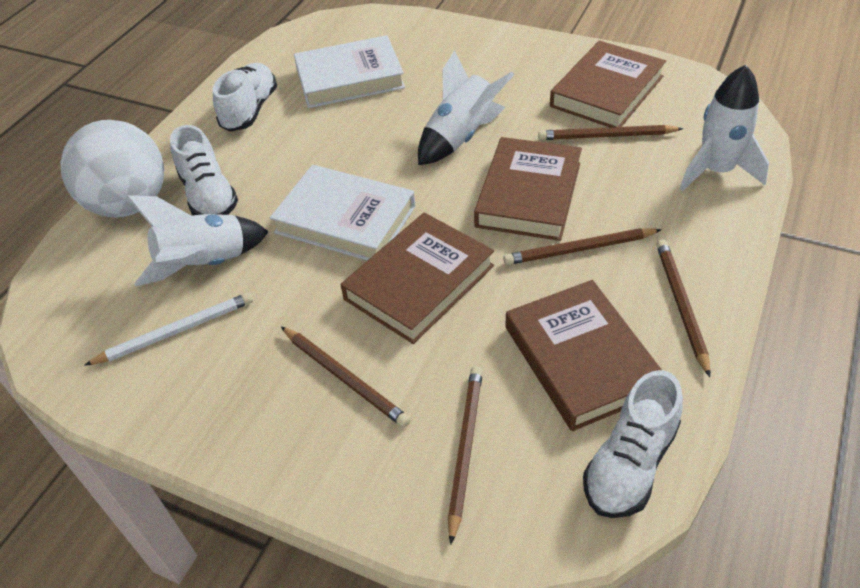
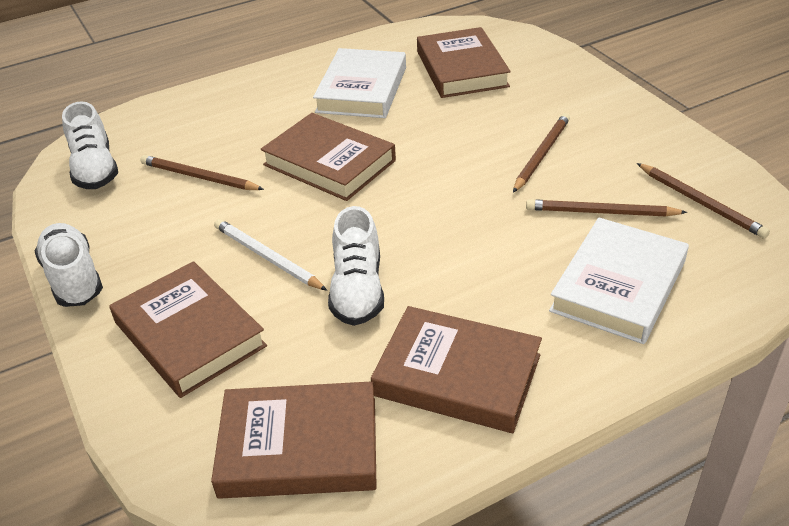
brown book: [341,212,494,344] [474,137,582,241] [506,280,662,431] [550,41,666,127] = 4 -> [109,261,267,398] [211,381,377,499] [261,113,396,201] [371,306,542,433] [417,27,511,98] = 5
brown pencil: [281,326,411,428] [448,366,483,545] [503,228,662,265] [538,125,683,140] [656,239,710,377] = 5 -> [140,155,264,190] [513,113,570,193] [526,199,687,217] [637,163,770,239] = 4
white ball: [61,120,164,218] = 1 -> none = 0
white rocket: [127,195,269,286] [418,50,514,165] [680,65,769,191] = 3 -> none = 0

